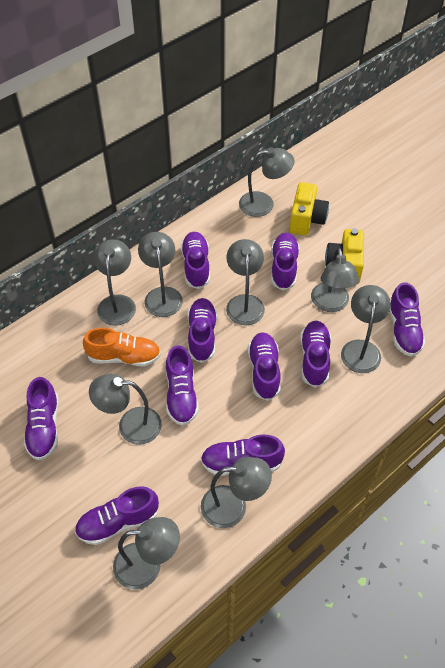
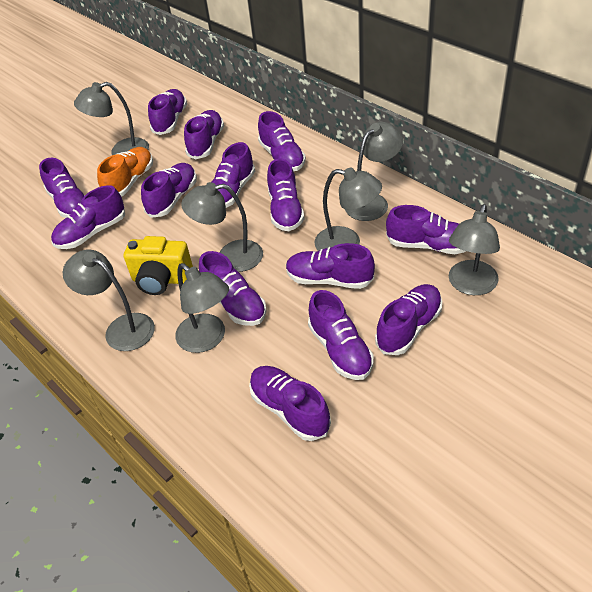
grey lamp: [89,374,162,445] [94,239,136,326] [113,517,180,590] [138,232,183,317] [201,457,272,528] [226,239,265,325] [239,147,294,217] [311,248,359,312] [341,285,391,373] = 9 -> [63,249,155,351] [74,82,149,155] [175,263,229,353] [181,182,263,272] [314,167,382,251] [345,122,403,221] [449,204,500,295] = 7
purple shoe: [24,377,59,460] [75,486,159,545] [166,345,199,426] [181,232,210,289] [187,298,217,363] [201,434,285,476] [248,332,281,401] [271,233,300,290] [300,321,331,388] [389,282,425,357] = 10 -> [39,158,85,218] [51,185,125,249] [141,163,197,218] [148,89,187,135] [184,110,224,159] [199,251,267,326] [211,142,255,208] [249,366,331,441] [258,111,306,171] [267,159,305,231] [286,243,375,289] [308,290,374,380] [375,284,442,355] [386,205,466,254] = 14
yellow camera: [290,182,329,236] [325,228,364,284] = 2 -> [124,236,193,295] = 1

